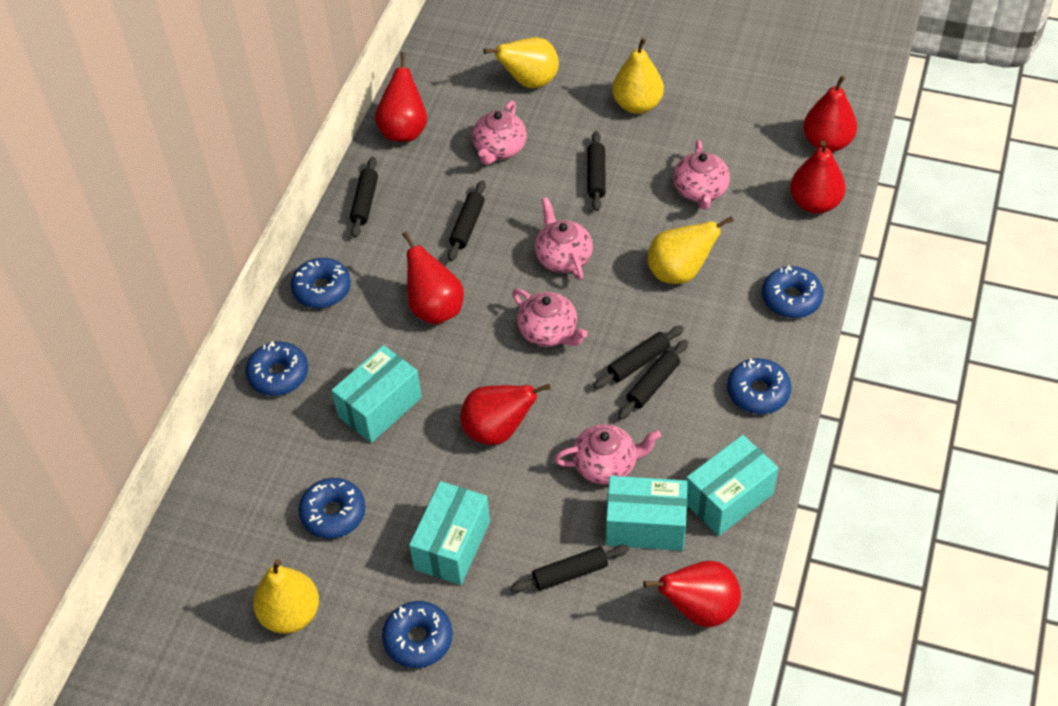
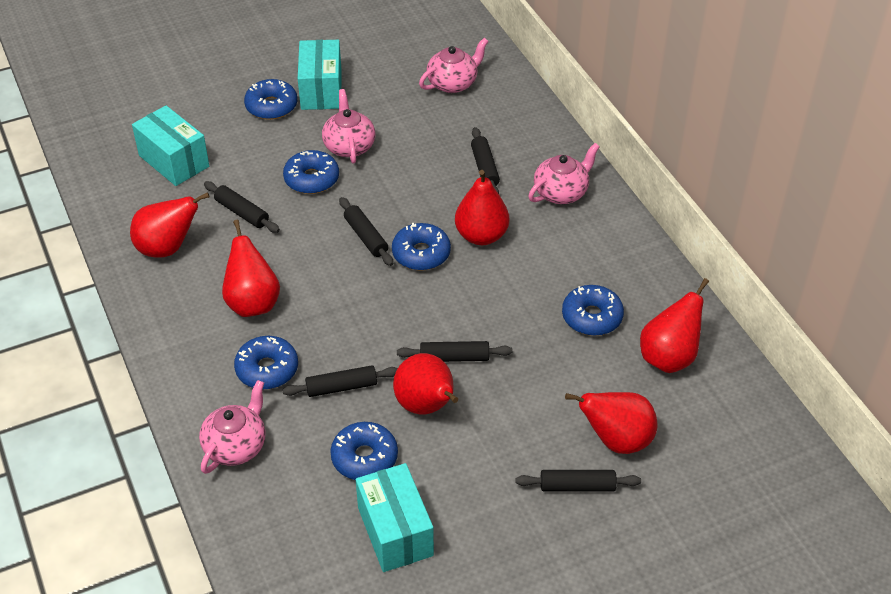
pink teapot: [472,101,527,165] [512,289,588,347] [535,197,593,280] [554,424,661,485] [673,140,730,210] = 5 -> [199,380,266,474] [322,89,375,164] [419,38,489,93] [528,143,600,204] = 4
turquoise box: [331,345,422,443] [409,481,490,585] [606,476,688,551] [686,435,778,536] = 4 -> [132,105,209,186] [298,40,342,110] [356,463,434,572] = 3
yellow pear: [253,559,319,634] [484,37,559,88] [612,38,664,114] [647,216,733,284] = 4 -> none = 0

